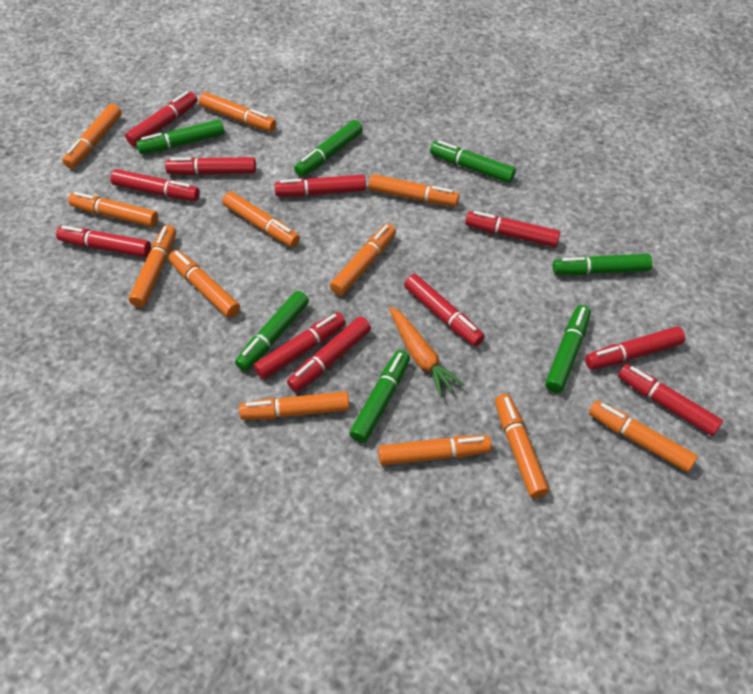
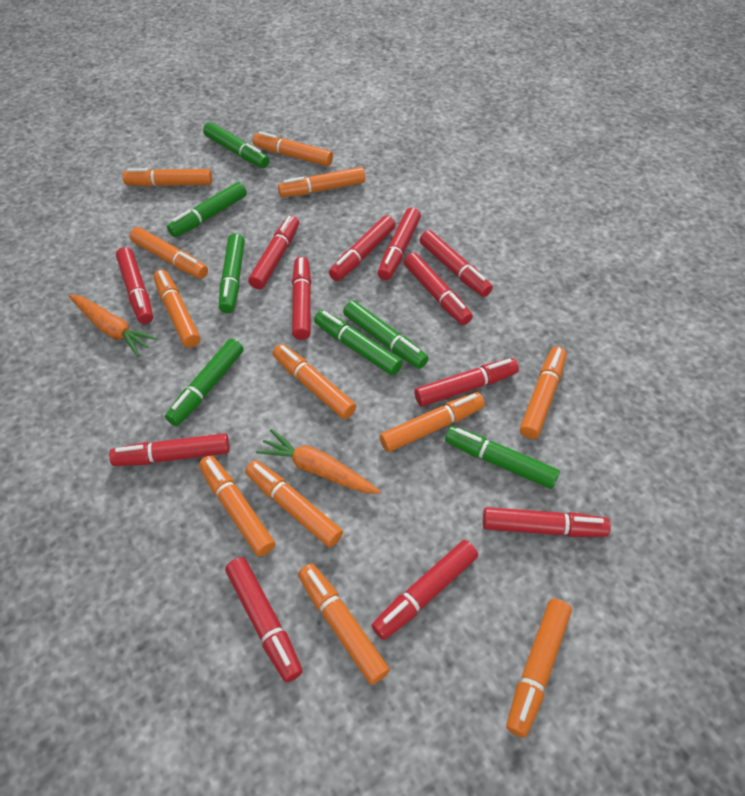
orange carrot: [389,306,464,397] = 1 -> [69,295,158,357] [256,429,381,494] = 2
red marker: [56,226,151,257] [110,169,200,201] [125,91,198,147] [165,157,256,175] [254,312,346,379] [274,175,366,197] [287,316,371,392] [404,274,485,346] [465,211,561,247] [585,326,685,370] [618,364,723,436] = 11 -> [109,433,230,466] [116,247,153,324] [225,557,303,683] [248,216,299,289] [292,257,311,340] [329,215,396,281] [371,540,478,640] [378,208,421,280] [404,252,473,325] [415,358,519,406] [420,230,493,297] [483,507,611,537] = 12

